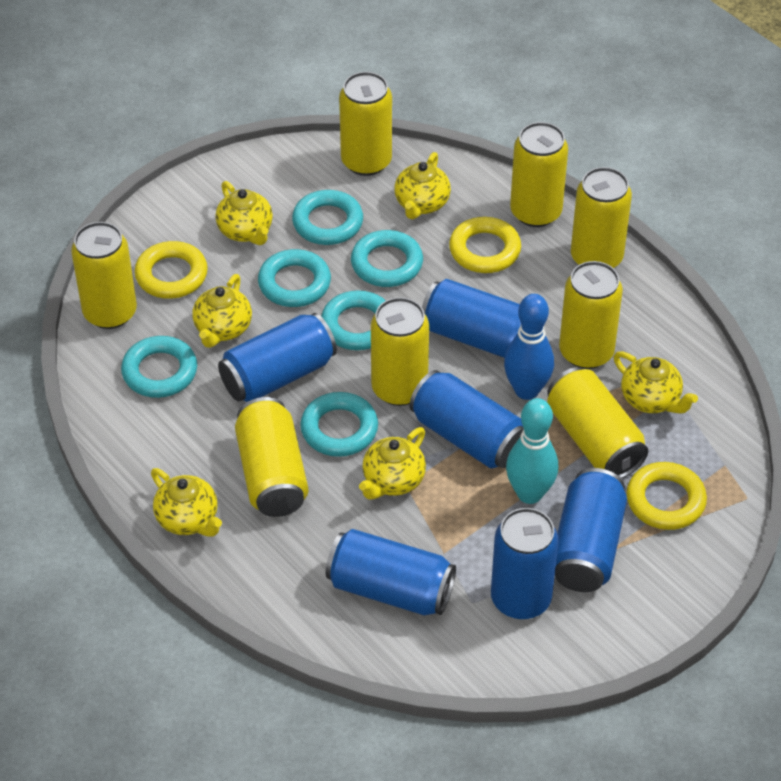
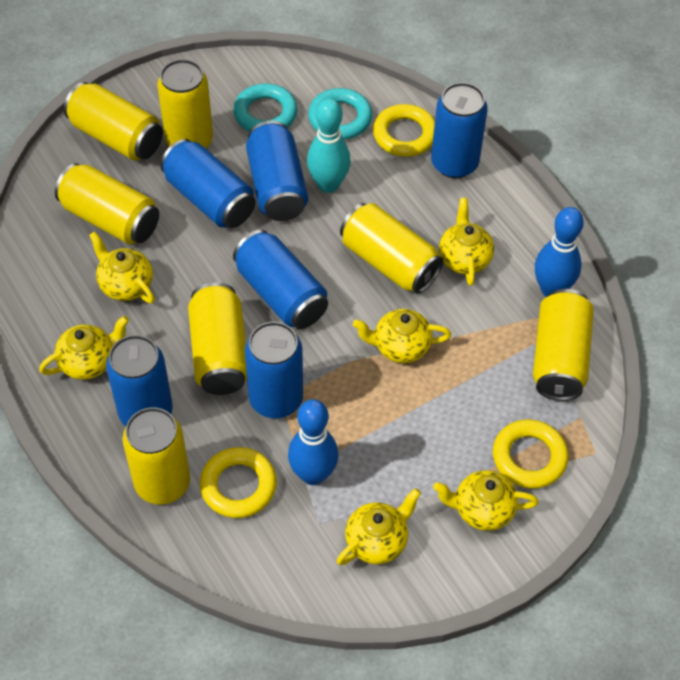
blue bowling pin: [504,294,554,400] = 1 -> [288,399,338,485] [535,207,584,297] = 2
turquoise ring: [121,336,197,398] [258,249,331,307] [292,190,363,245] [300,392,378,457] [321,290,386,350] [351,230,423,287] = 6 -> [233,83,298,132] [308,88,372,140] = 2
yellow can: [71,222,137,329] [235,397,308,517] [339,72,392,176] [371,297,429,406] [510,122,568,227] [547,367,648,478] [559,261,623,369] [571,167,632,268] = 8 -> [55,163,159,244] [64,82,163,161] [122,407,190,505] [157,59,213,148] [188,282,247,395] [340,203,443,294] [533,289,594,401] = 7

